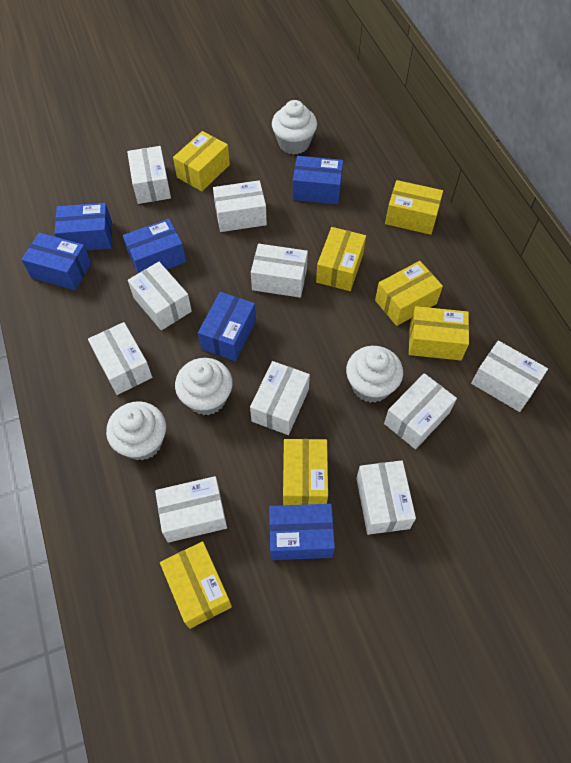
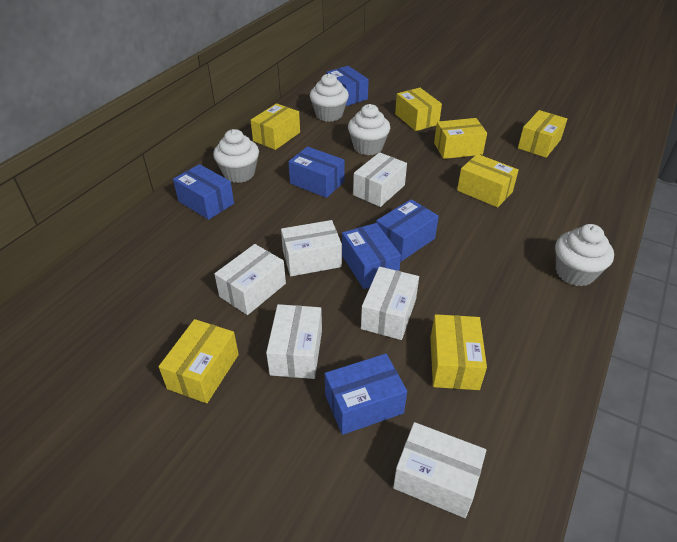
white box: [88,322,152,395] [127,146,171,204] [128,262,192,330] [155,476,227,543] [213,180,267,232] [250,361,310,435] [251,244,308,298] [356,460,416,535] [384,373,457,449] [471,341,548,412] = 10 -> [214,244,286,315] [266,304,322,379] [281,220,342,276] [353,152,407,207] [361,267,419,340] [393,422,486,518] = 6

